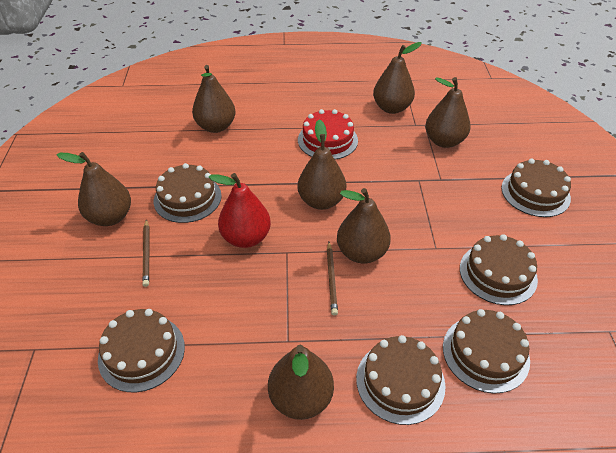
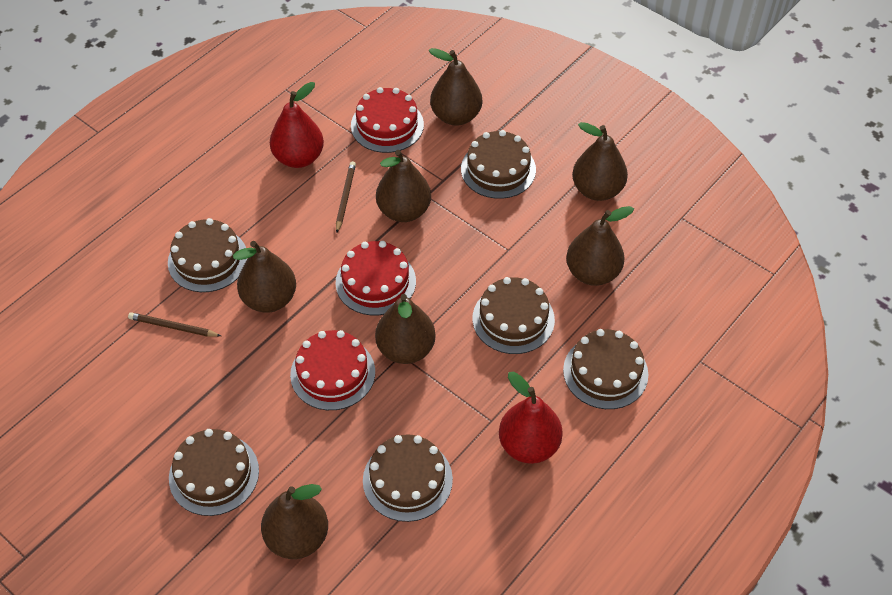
red cake: [298,109,358,160] = 1 -> [290,330,375,410] [336,241,416,315] [351,87,424,153] = 3
red pear: [209,173,271,248] = 1 -> [270,82,324,168] [499,372,563,464] = 2

